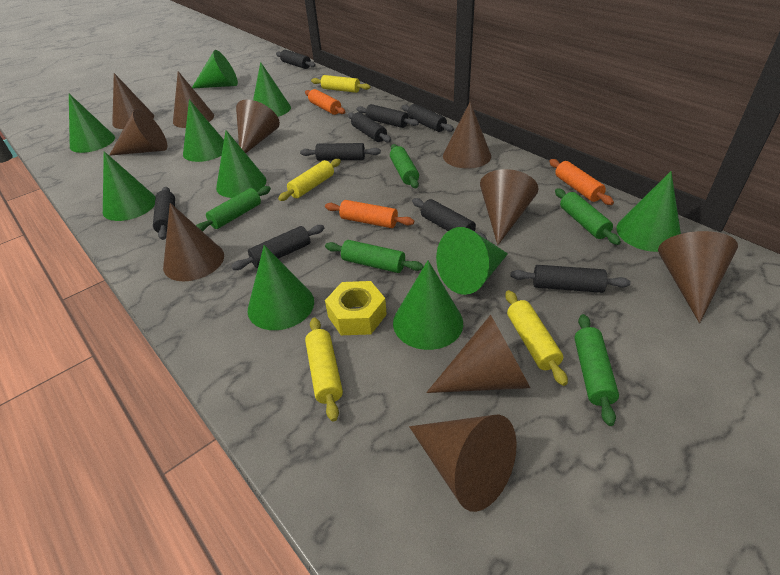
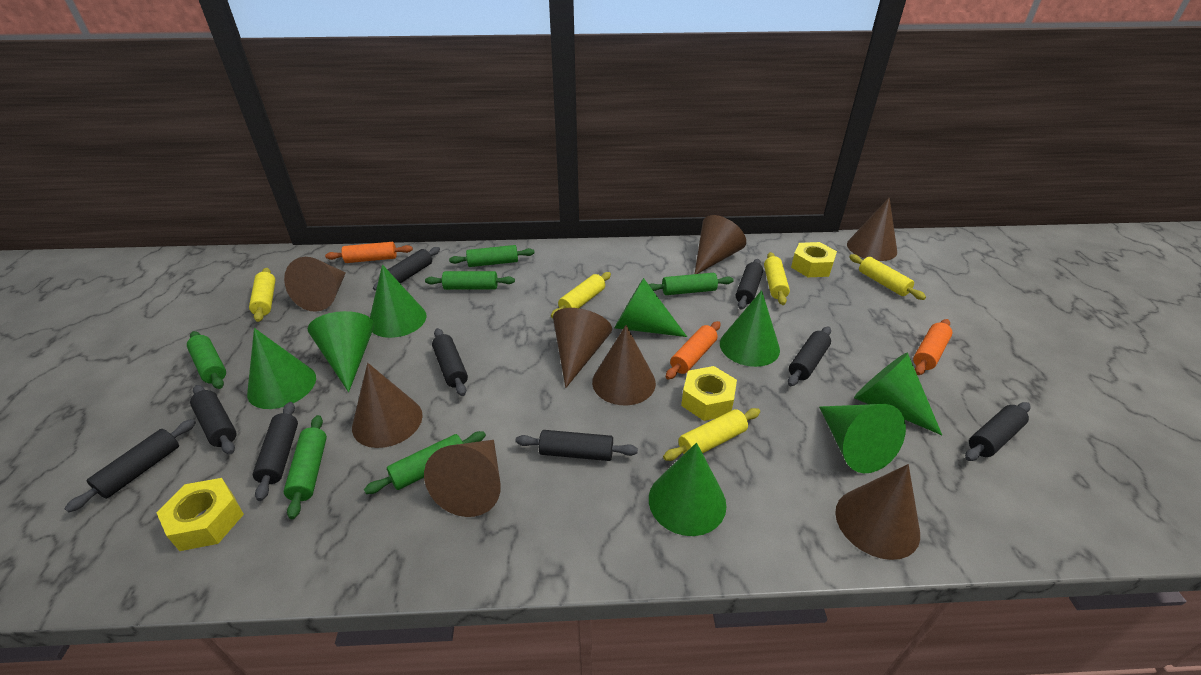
brown cone: [109,109,167,156] [112,73,154,129] [163,203,224,281] [173,71,214,128] [236,100,280,153] [409,414,517,512] [426,315,530,393] [443,102,491,169] [480,169,539,245] [658,231,738,323] = 10 -> [284,257,346,312] [352,363,423,448] [424,440,501,517] [553,308,612,388] [592,325,656,405] [695,215,746,274] [835,464,920,560] [847,197,897,261] = 8
green cone: [69,94,115,153] [103,151,155,221] [183,99,224,162] [192,50,238,88] [216,130,266,198] [248,245,314,330] [253,62,291,117] [393,261,463,350] [436,227,508,295] [617,171,681,252] = 10 -> [247,328,316,409] [308,311,374,392] [370,265,427,338] [615,278,687,337] [649,443,726,536] [720,290,780,367] [819,404,906,473] [854,353,942,435] = 8
green rolling pin: [196,186,271,231] [325,240,424,273] [390,144,419,188] [555,189,621,245] [574,314,619,426] = 5 -> [187,331,226,389] [284,415,327,519] [364,431,486,494] [425,271,515,290] [449,245,535,267] [649,273,734,295] = 6
yellow nut: [325,281,387,335] = 1 -> [156,478,244,551] [681,366,737,421] [791,242,837,277] = 3
yellow rolling pin: [278,159,341,201] [305,318,343,422] [311,75,370,93] [505,290,568,386] = 4 -> [249,268,275,322] [551,272,611,318] [663,408,760,461] [764,252,790,305] [849,254,926,300] = 5

